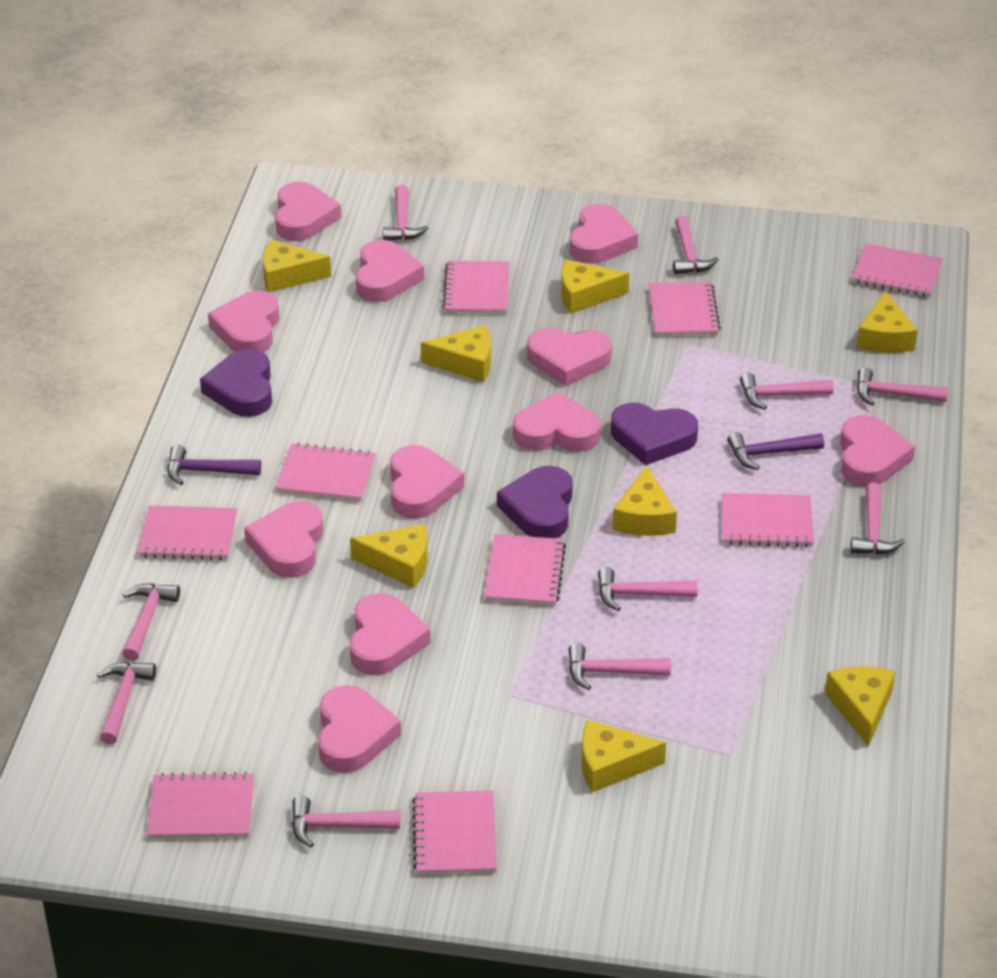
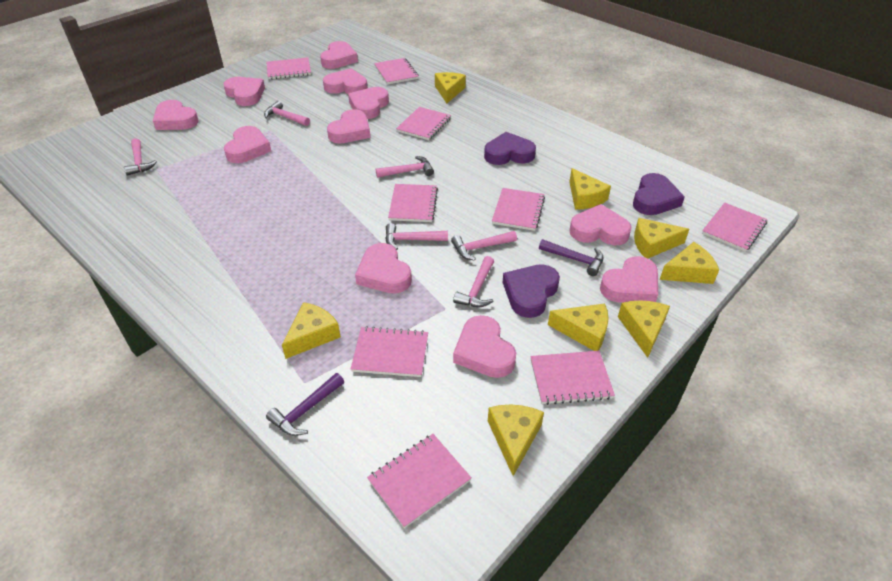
pink hammer: [97,662,156,745] [122,583,180,661] [292,796,400,848] [383,185,428,241] [568,643,671,690] [598,567,698,611] [673,216,719,274] [740,373,834,410] [850,483,905,554] [857,367,948,406] = 10 -> [124,138,157,176] [264,101,310,126] [376,156,434,178] [385,223,448,250] [451,231,517,261] [453,256,494,307] = 6

